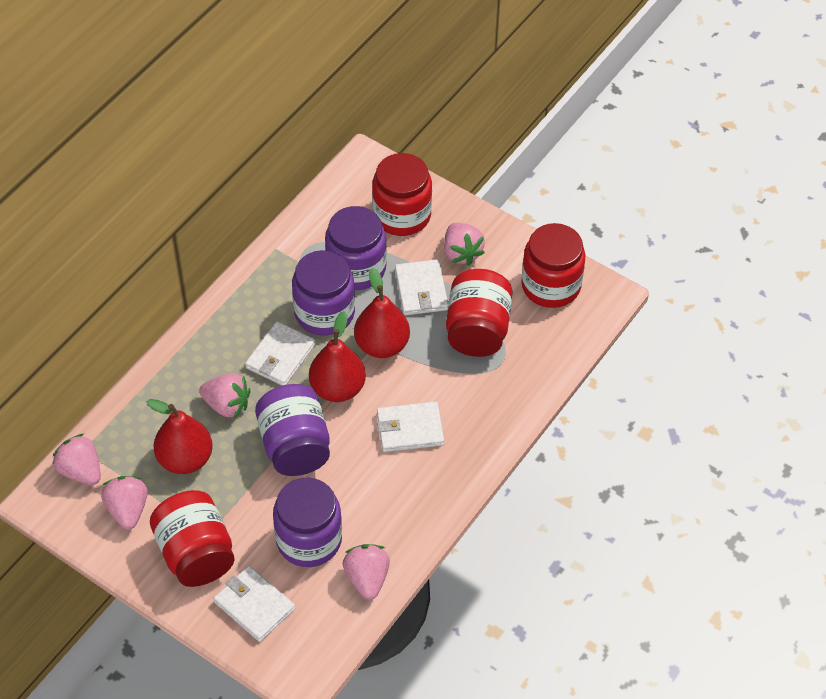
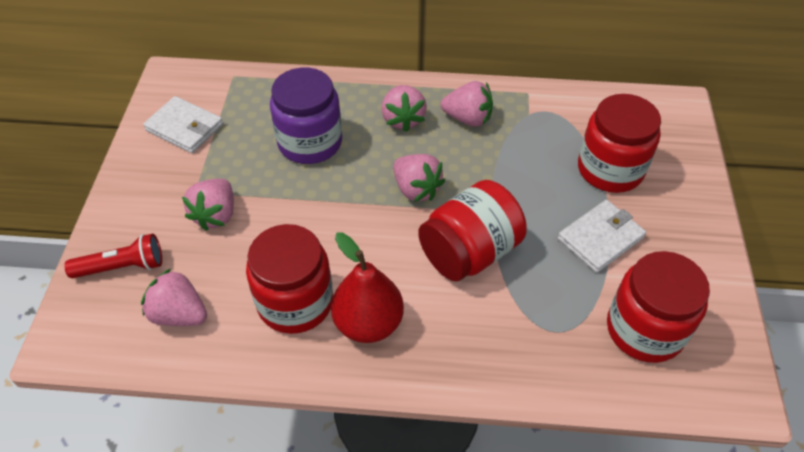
purple jar: [255,384,330,476] [273,477,342,567] [292,250,355,335] [325,206,387,290] = 4 -> [270,68,342,164] = 1
red flashlight: none = 0 -> [64,234,162,278] = 1
red pear: [146,399,213,474] [309,311,366,402] [354,268,410,358] = 3 -> [331,232,404,343] = 1
white wallet: [213,566,295,642] [245,321,316,386] [377,401,444,452] [395,259,448,315] = 4 -> [143,96,223,153] [558,200,646,273] = 2

